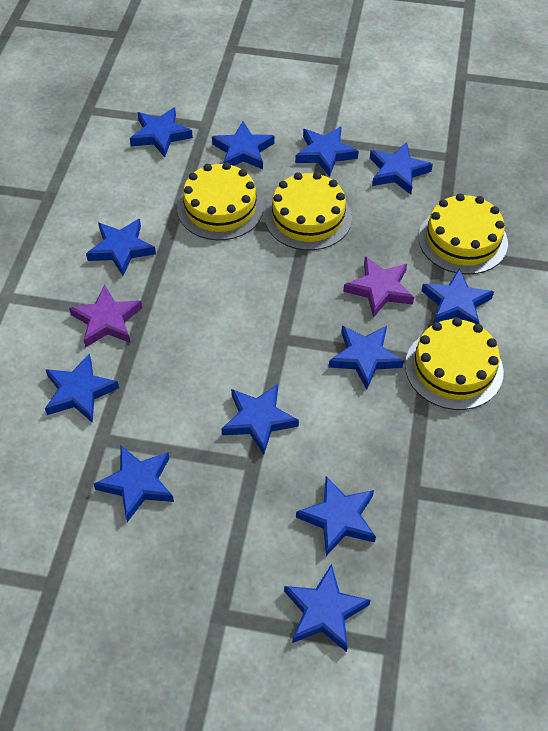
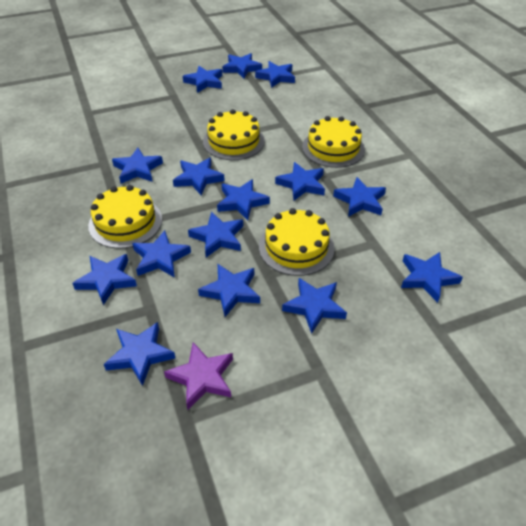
blue star: [45,354,119,423] [86,219,156,276] [94,446,174,522] [130,108,193,157] [212,121,274,169] [221,384,299,455] [284,564,371,652] [295,126,359,177] [296,476,376,556] [329,326,404,389] [370,142,433,194] [422,269,494,324] = 12 -> [72,254,137,305] [104,322,175,386] [112,148,163,183] [132,230,191,278] [173,157,225,195] [183,66,222,93] [188,211,243,257] [198,264,260,317] [217,179,270,220] [222,53,262,79] [255,61,295,88] [275,162,325,200] [282,278,347,334] [333,177,386,217] [401,252,463,303] = 15
purple star: [69,284,142,348] [343,256,414,318] = 2 -> [164,342,233,410] = 1

